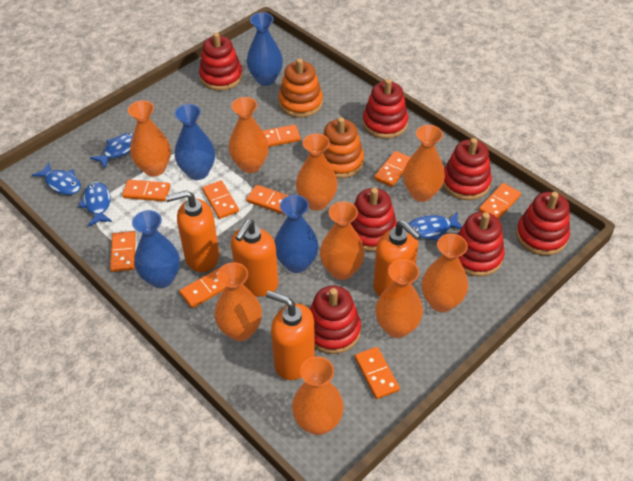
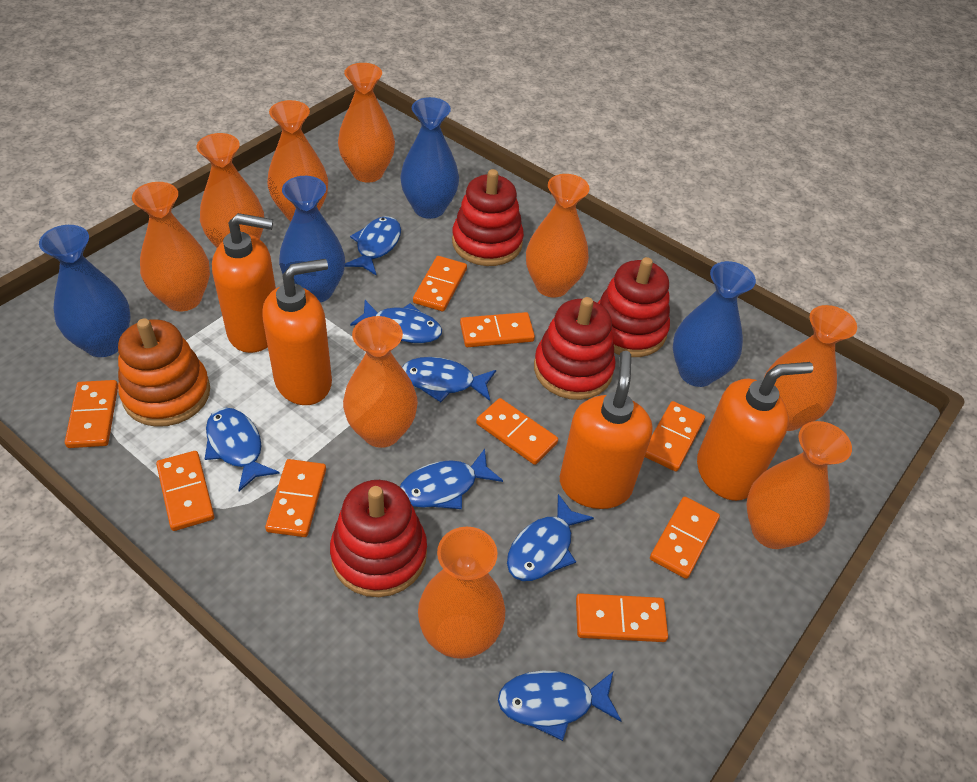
blue fish: [32,162,81,195] [78,182,112,227] [90,132,134,169] [408,212,462,241] = 4 -> [205,407,280,491] [345,216,401,275] [350,300,442,343] [400,449,503,509] [402,357,496,402] [498,670,622,741] [507,494,594,581] = 7
orange stacking toy: [279,58,323,118] [323,117,364,178] = 2 -> [118,318,210,427] = 1
red stacking toy: [199,33,243,91] [310,286,361,354] [351,188,397,251] [363,79,408,139] [443,138,492,200] [457,212,505,277] [516,192,570,256] = 7 -> [330,480,427,597] [452,169,524,266] [534,297,615,400] [598,257,670,357] = 4

